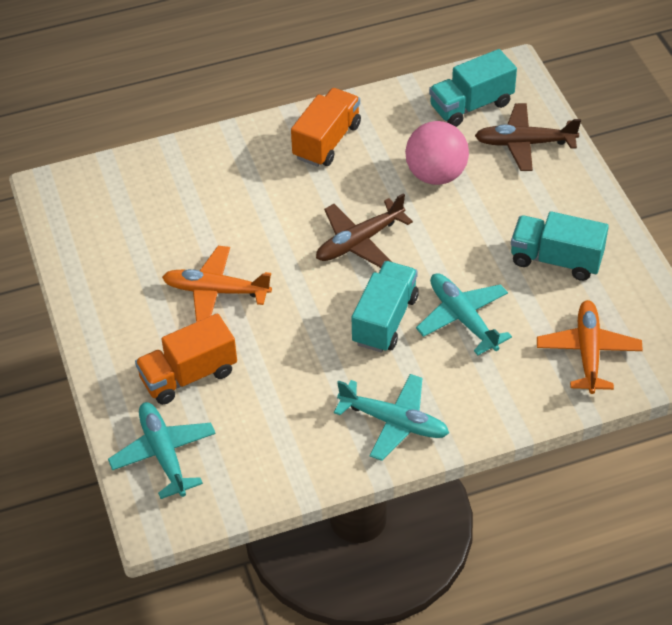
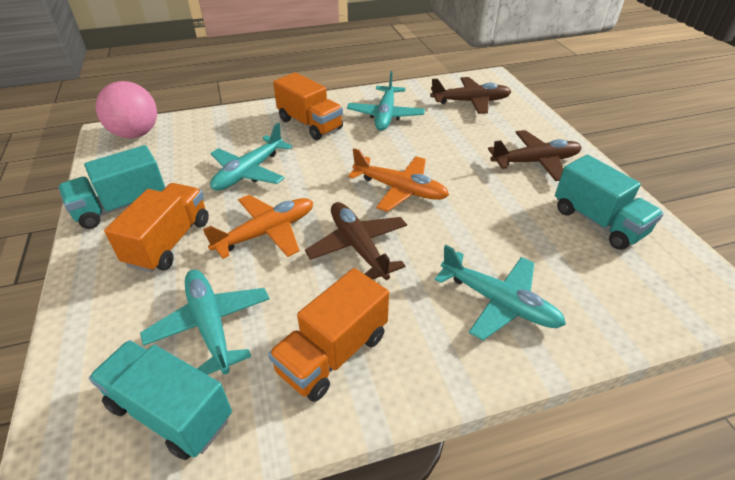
brown plane: [316,193,413,268] [475,103,581,171] = 2 -> [305,202,407,280] [430,77,511,114] [488,130,582,181] = 3
orange truck: [135,313,237,405] [291,88,361,167] = 2 -> [104,183,209,273] [268,268,389,402] [273,72,343,140] = 3
turquoise plane: [108,402,216,499] [334,374,449,461] [416,273,512,355] = 3 -> [140,270,269,375] [210,123,292,191] [347,71,425,131] [435,245,566,340] = 4

